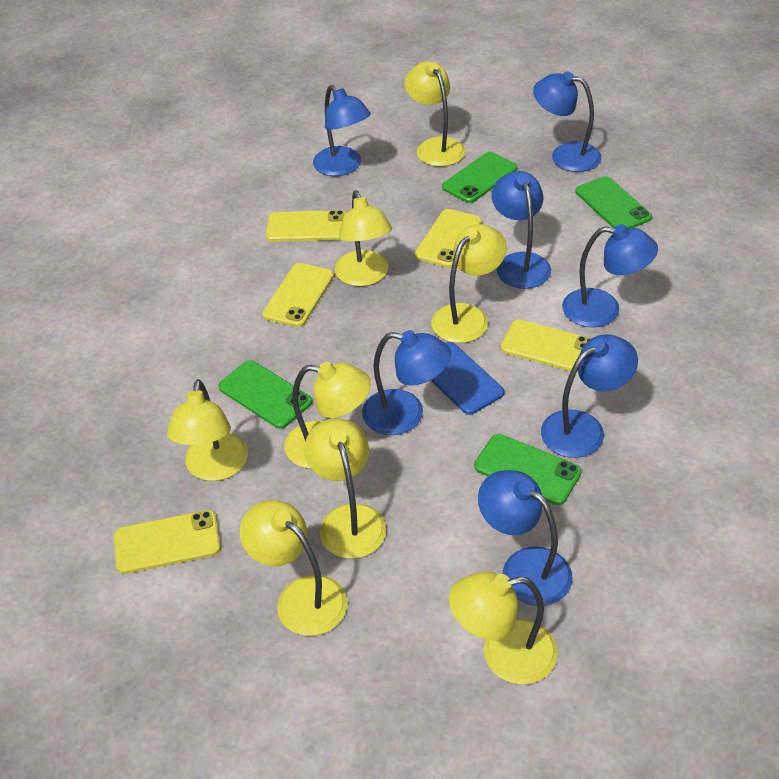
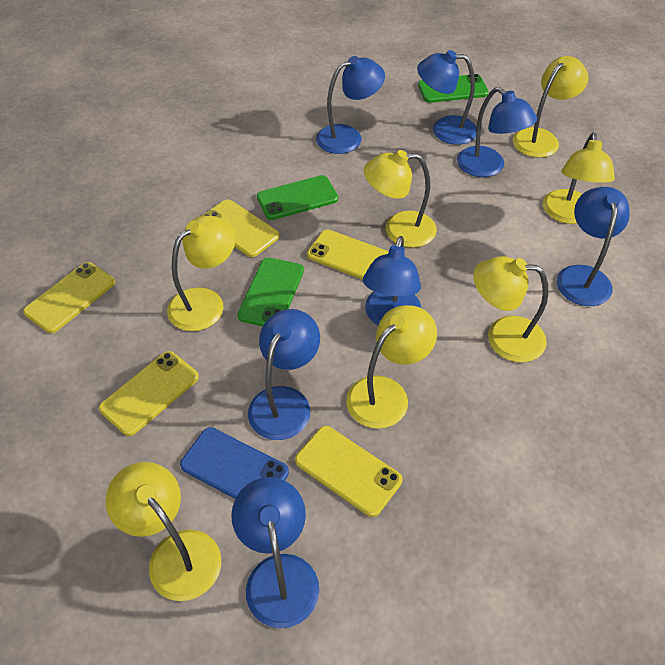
green phone: [218,360,312,429] [442,152,517,203] [474,434,581,505] [575,176,652,228] = 4 -> [237,258,304,326] [257,175,338,220] [418,74,489,103] = 3
yellow lamp: [167,379,248,481] [240,500,347,636] [284,362,371,469] [304,418,386,559] [335,190,392,286] [404,61,465,167] [431,224,507,343] [449,572,558,684] = 8 -> [106,462,221,601] [167,216,236,331] [346,305,437,429] [364,150,437,247] [473,256,549,362] [513,56,589,158] [543,133,615,224] = 7

